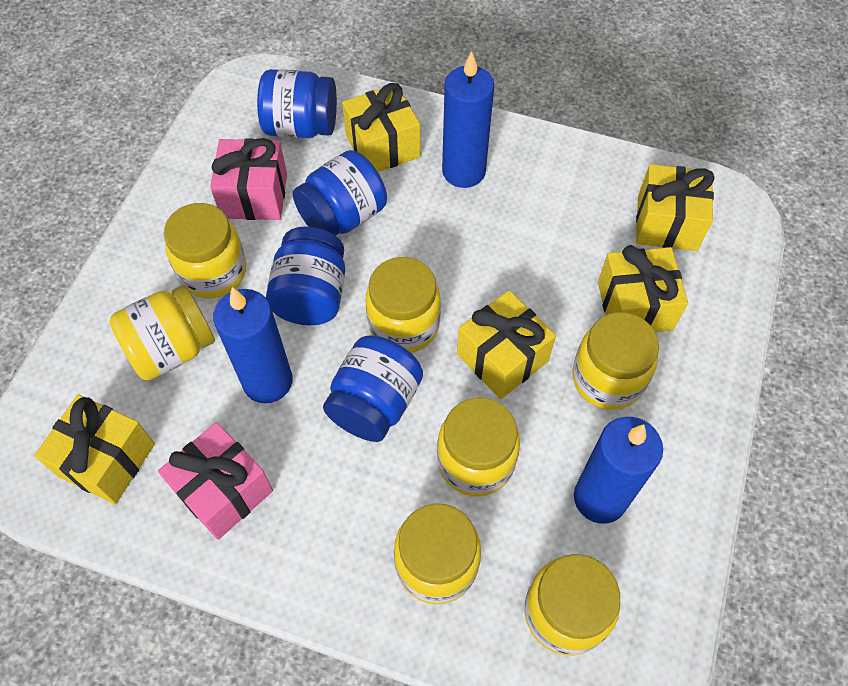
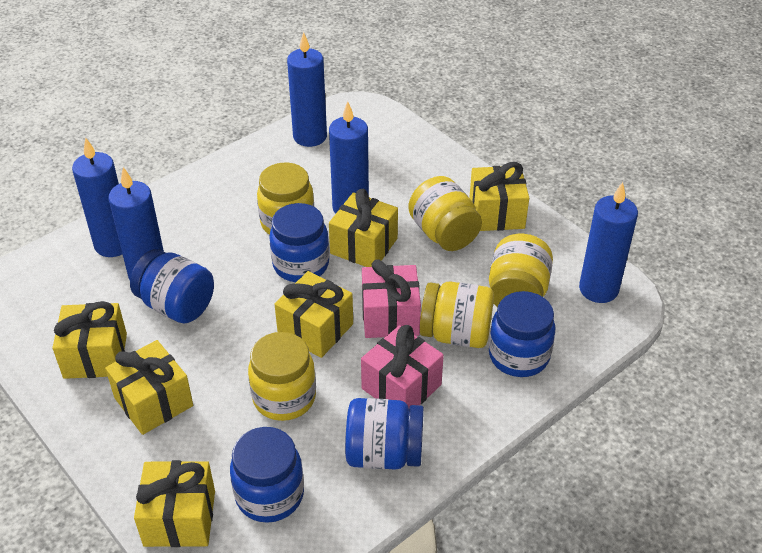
blue candle: [213,287,293,403] [442,51,494,188] [574,417,663,524] = 3 -> [72,137,122,257] [109,167,164,280] [287,32,327,147] [329,101,369,213] [579,182,638,303] = 5
blue jar: [257,69,337,138] [266,226,345,325] [293,150,387,235] [323,335,423,442] = 4 -> [130,249,214,324] [230,427,304,523] [269,203,329,282] [345,398,424,470] [489,291,555,377] = 5
yellow gift: [34,394,155,504] [342,83,420,172] [457,290,556,399] [598,245,688,332] [636,164,714,251] = 5 -> [52,301,127,379] [105,340,193,435] [134,460,215,547] [274,271,353,358] [329,189,398,267] [469,162,529,231] = 6
yellow jar: [110,285,215,381] [164,203,246,298] [366,257,441,353] [394,503,481,604] [437,397,520,497] [525,554,620,656] [572,312,659,410] = 7 -> [248,332,316,421] [257,163,314,235] [408,176,482,251] [420,282,494,348] [489,234,553,308] = 5

